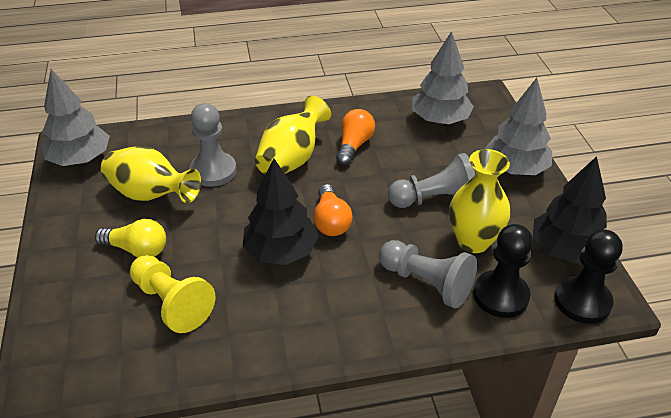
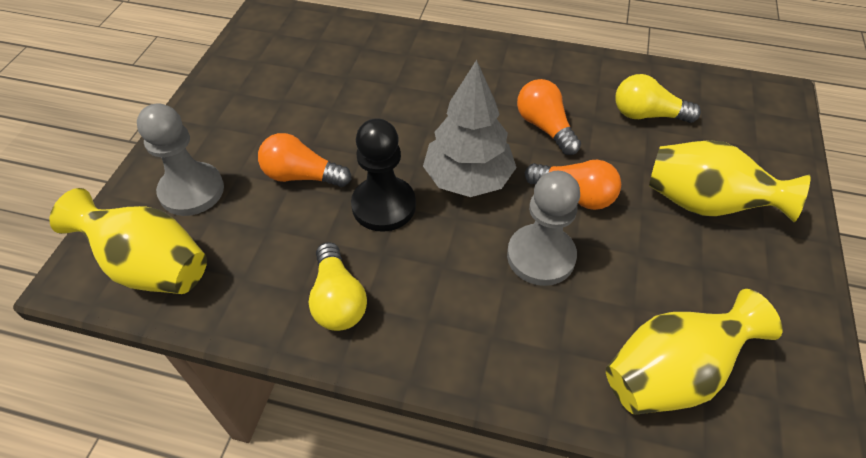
black pawn: [473,224,533,318] [554,229,623,324] = 2 -> [351,118,416,232] = 1
black tree: [243,158,319,265] [533,156,607,264] = 2 -> none = 0
grey pawn: [190,103,237,187] [379,240,477,308] [388,153,475,208] = 3 -> [137,103,224,216] [507,171,580,286] = 2
grey tree: [41,69,110,166] [412,31,474,124] [485,78,552,175] = 3 -> [423,60,517,197] = 1
orange light bulb: [313,184,353,236] [336,109,375,165] = 2 -> [258,133,352,187] [517,79,581,155] [525,160,621,210] = 3
yellow light bulb: [95,219,166,257] = 1 -> [309,242,367,331] [615,74,701,123] = 2
yellow pawn: [130,255,215,333] = 1 -> none = 0

